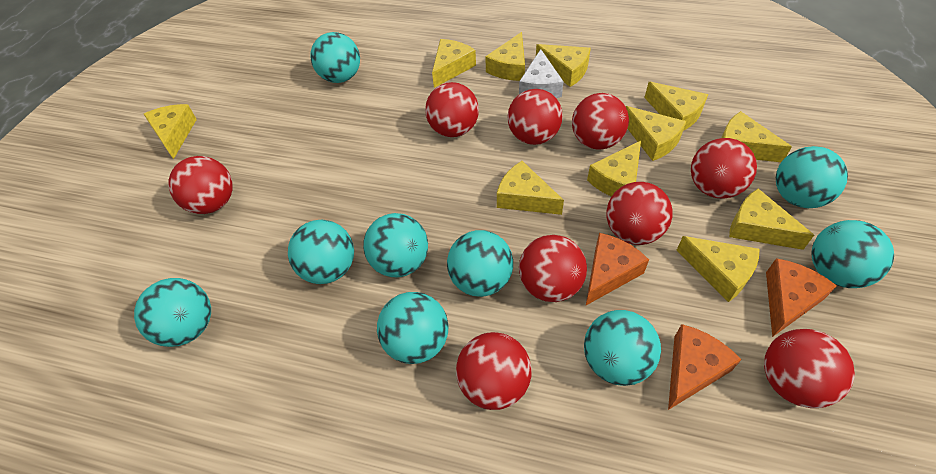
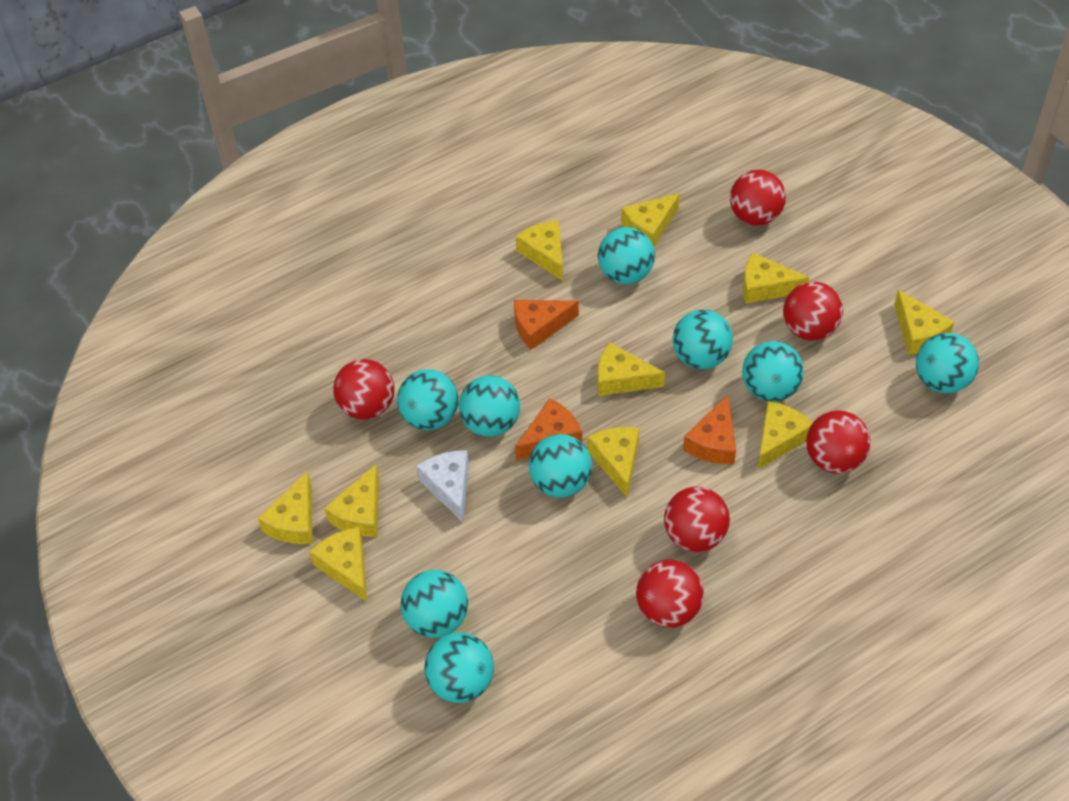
red ball: [168,156,233,214] [425,82,479,137] [456,332,532,410] [508,89,563,145] [519,235,587,302] [572,93,629,150] [606,182,673,245] [691,138,757,199] [764,329,855,408] = 9 -> [333,359,394,420] [636,560,704,627] [664,487,730,552] [730,170,786,226] [783,282,843,341] [806,410,871,474] = 6
yellow cheese: [144,104,197,159] [432,39,476,88] [485,32,525,81] [497,161,564,215] [536,44,591,87] [587,141,641,197] [626,106,687,161] [644,82,708,131] [676,236,759,302] [721,111,792,162] [729,189,814,250] = 11 -> [258,471,313,544] [309,527,367,602] [324,465,379,537] [516,220,563,281] [587,427,639,498] [598,342,665,396] [621,193,680,247] [743,252,809,304] [757,401,813,470] [894,290,955,355] = 10

